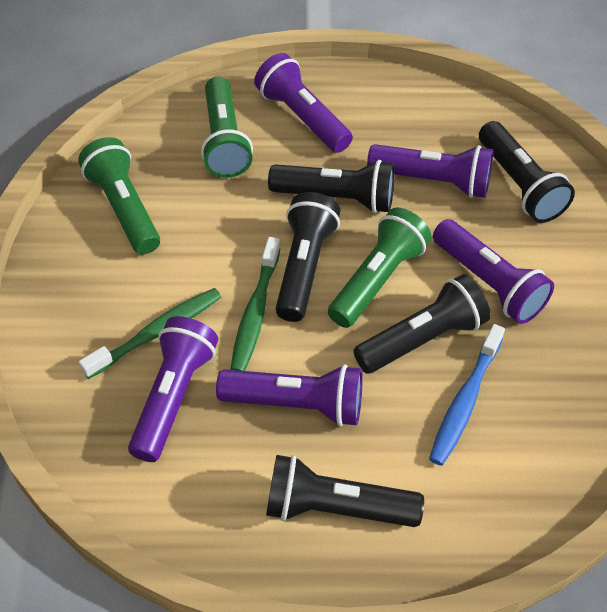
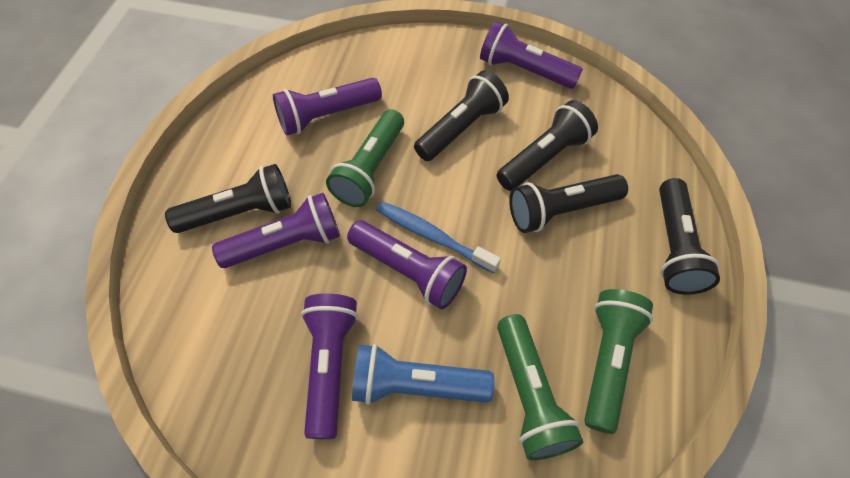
blue flashlight: none = 0 -> [352,344,495,405] = 1
green toothbrush: [79,288,221,379] [230,237,280,371] = 2 -> none = 0

